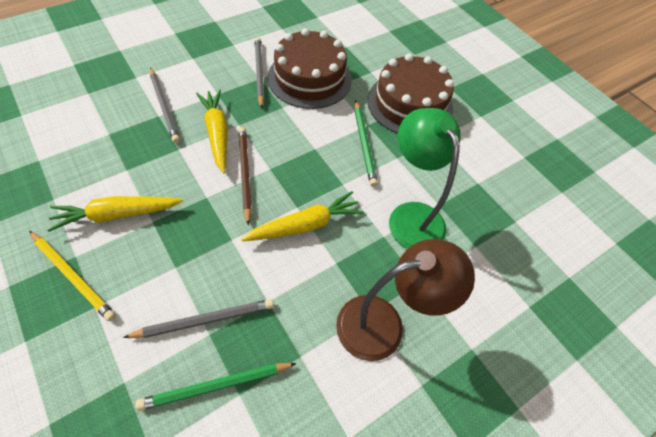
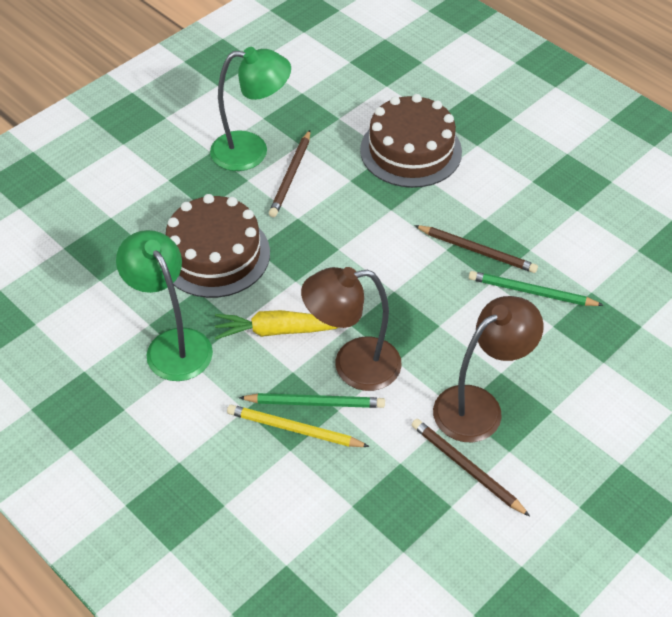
brown lamp: [336,239,475,361] = 1 -> [301,267,402,391] [433,296,544,442] = 2
brown pencil: [238,127,252,226] = 1 -> [269,130,310,217] [412,419,530,516] [414,225,538,273] = 3
green lamp: [389,108,461,249] = 1 -> [116,230,213,381] [210,47,291,171] = 2
grey pencil: [123,299,274,338] [150,68,180,143] [255,37,265,109] = 3 -> none = 0
yellow carrot: [47,196,183,232] [196,89,228,174] [241,191,364,241] = 3 -> [215,310,337,340] = 1

